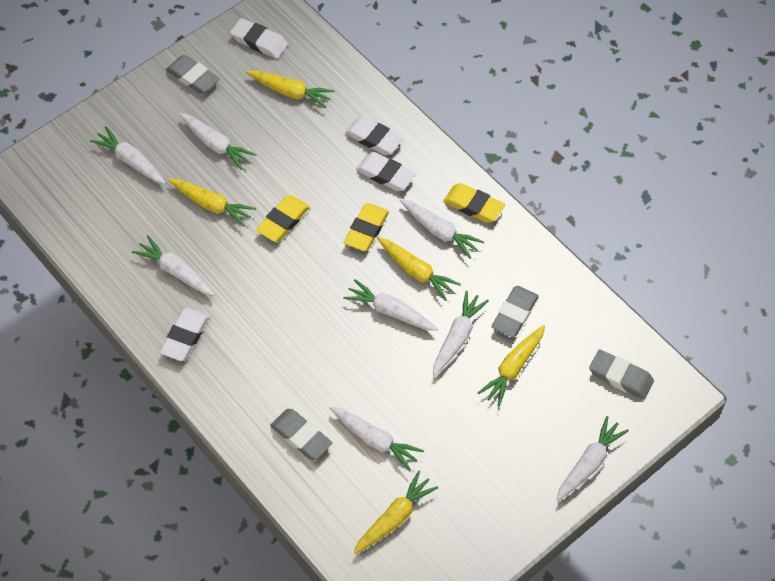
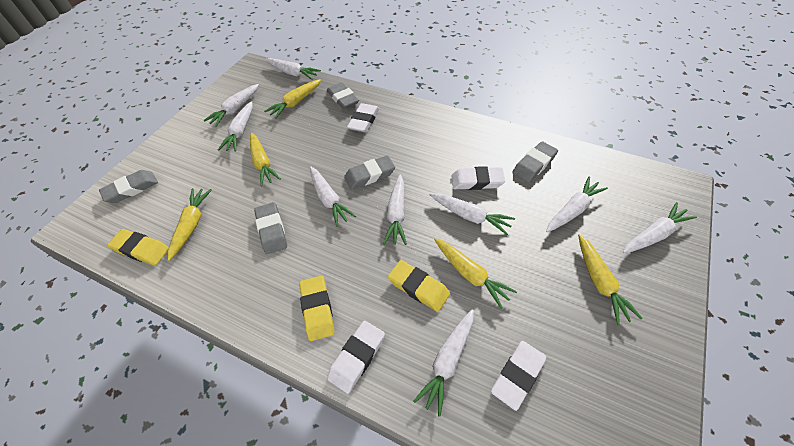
grey eraser: [166,55,220,94] [270,409,332,460] [492,286,539,337] [589,349,654,399] = 4 -> [99,170,158,203] [254,202,287,254] [327,82,359,109] [344,155,395,190] [512,141,558,183] = 5
white carrot: [90,126,166,184] [132,235,215,296] [179,113,257,170] [330,407,424,471] [343,279,438,331] [400,199,484,259] [433,291,489,376] [556,416,629,501] = 8 -> [203,84,259,127] [218,101,253,151] [265,58,321,80] [310,166,356,227] [383,174,407,245] [413,309,474,417] [429,193,515,235] [546,177,608,232] [623,202,697,253] = 9

